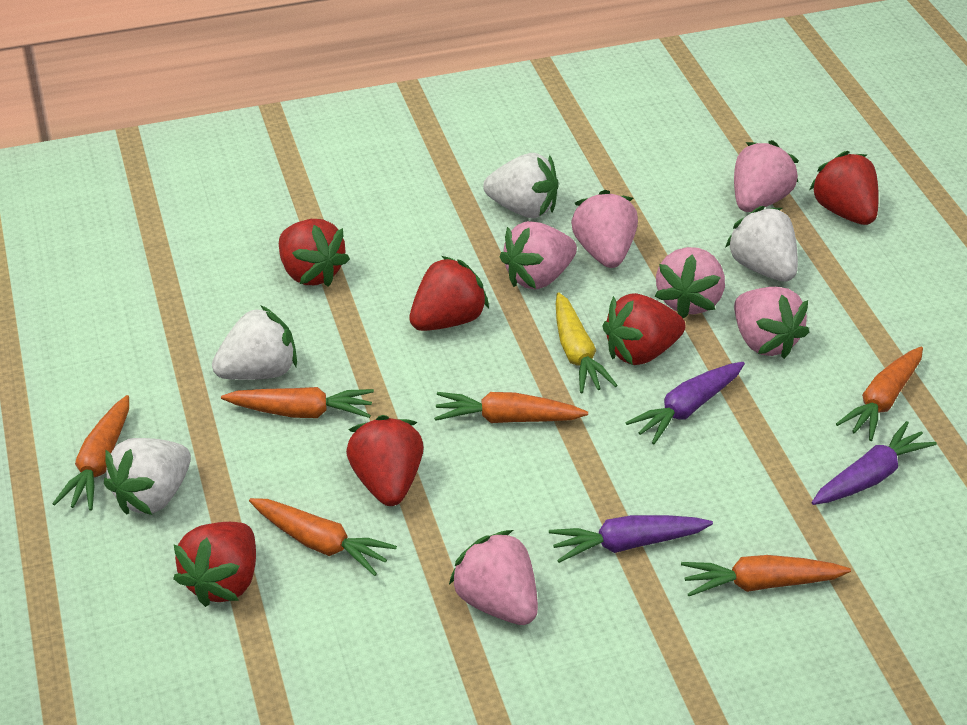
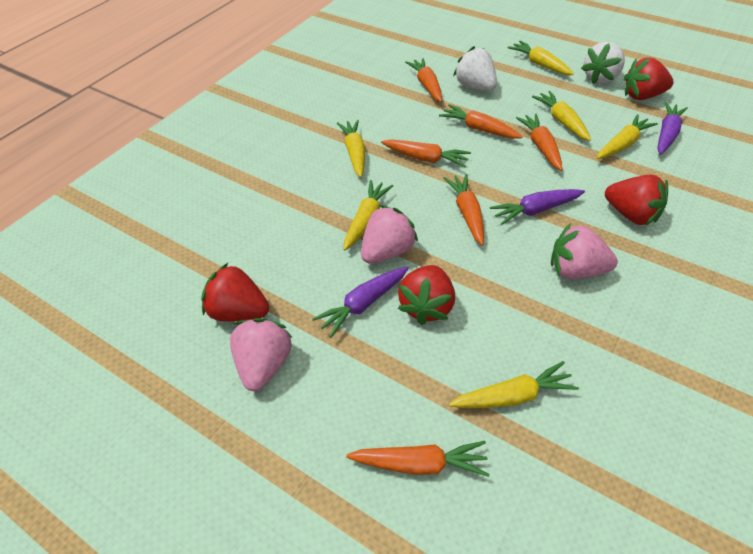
pink strawberry: [449,530,538,625] [500,221,577,290] [571,190,638,268] [655,247,725,318] [734,140,799,212] [734,287,809,359] = 6 -> [230,318,293,391] [361,205,418,263] [551,223,618,279] = 3
red strawberry: [173,522,256,607] [279,219,350,287] [346,415,424,506] [409,256,489,331] [602,293,686,365] [809,151,879,225] = 6 -> [201,262,269,321] [398,265,455,325] [605,175,668,225] [624,57,674,100] = 4
white strawberry: [104,438,191,515] [212,306,297,380] [483,153,559,218] [725,206,798,282] = 4 -> [453,46,497,91] [581,42,625,84] = 2
yellow carrot: [556,292,618,393] = 1 -> [337,120,365,178] [343,180,393,251] [449,361,579,408] [508,41,574,75] [532,91,591,141] [597,114,658,159] = 6

